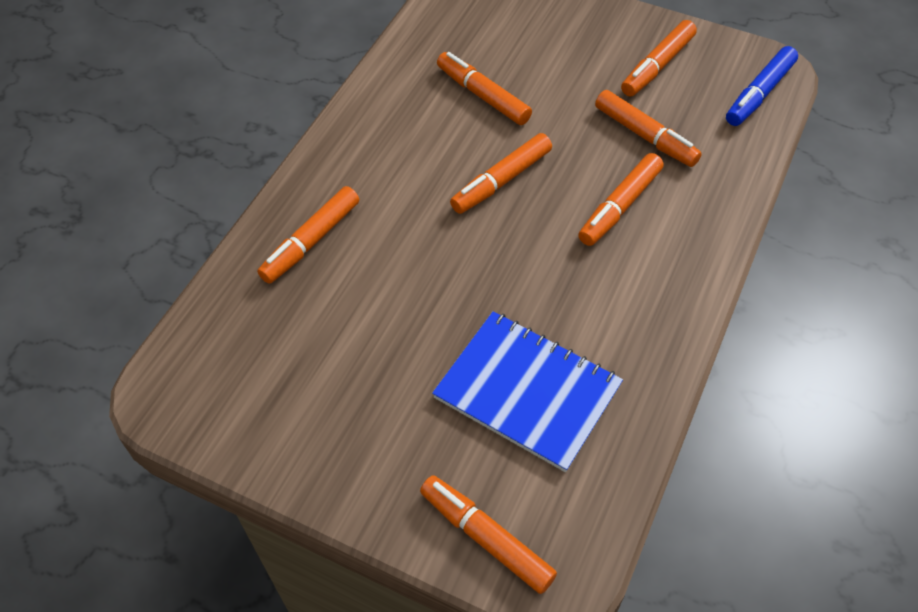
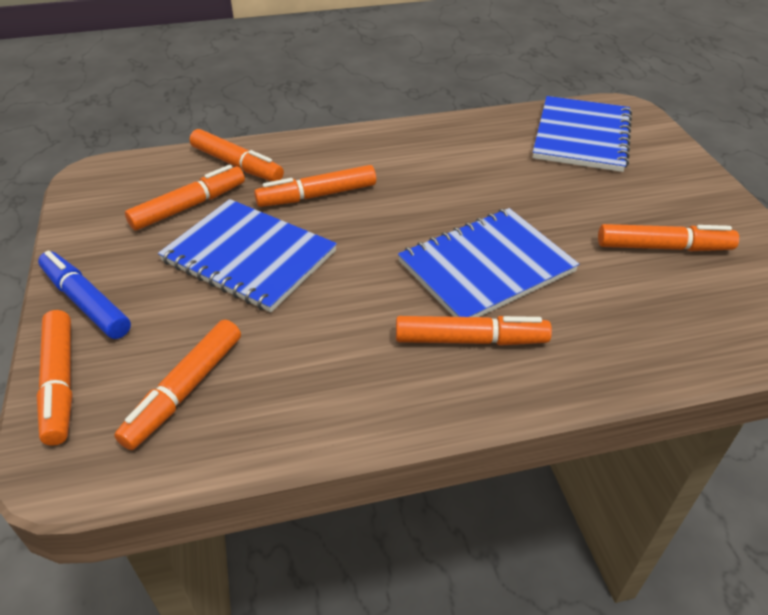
blue notebook: [432,311,623,472] = 1 -> [158,199,337,312] [398,208,579,317] [533,96,632,172] = 3

